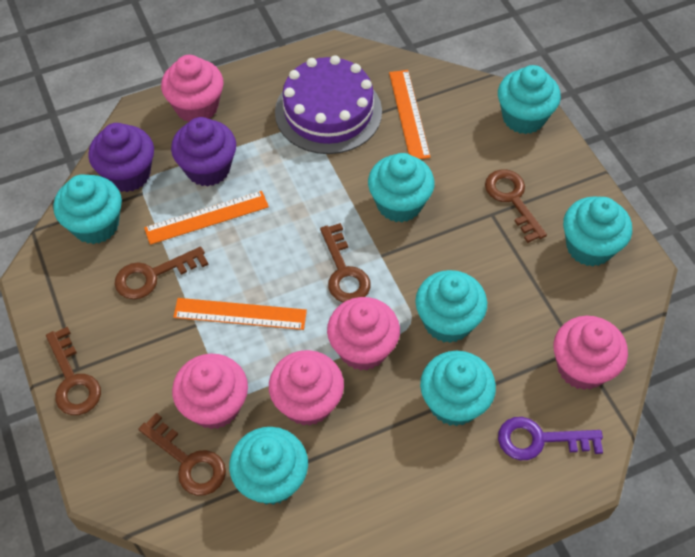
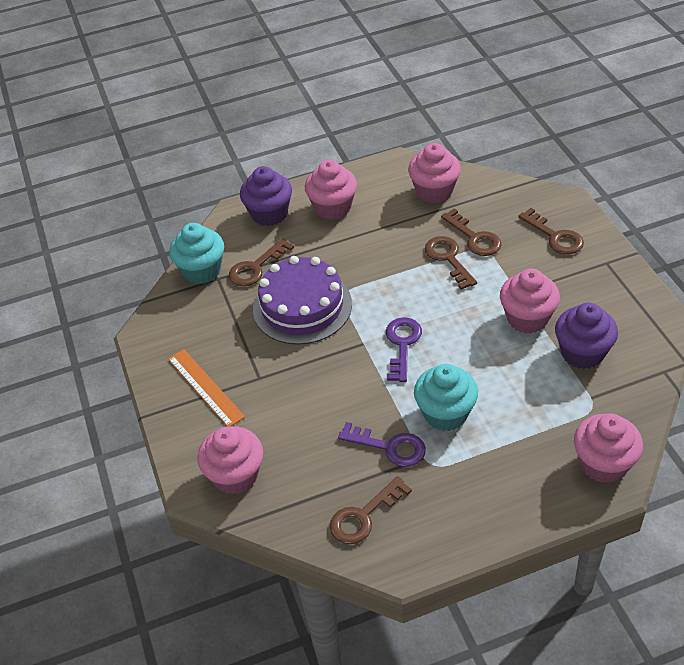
orange ruler: [144,191,269,245] [173,298,307,330] [389,70,431,159] = 3 -> [168,349,245,427] = 1
purple key: [498,417,603,460] = 1 -> [338,422,426,467] [386,317,422,382] = 2
turquoise cupcake: [53,174,122,244] [229,427,308,505] [368,153,434,222] [415,270,487,343] [420,351,496,426] [498,65,561,134] [563,197,632,266] = 7 -> [169,223,224,284] [414,364,478,431] = 2

